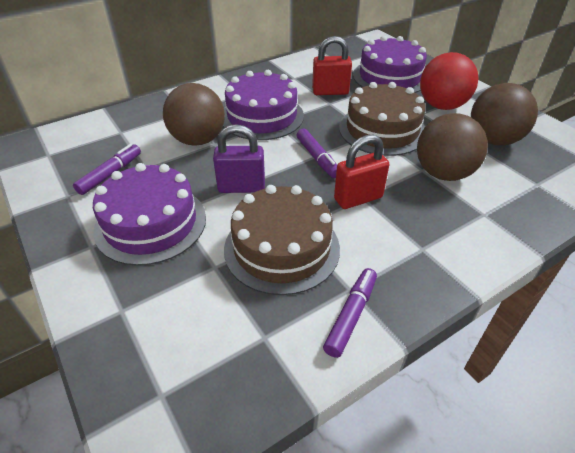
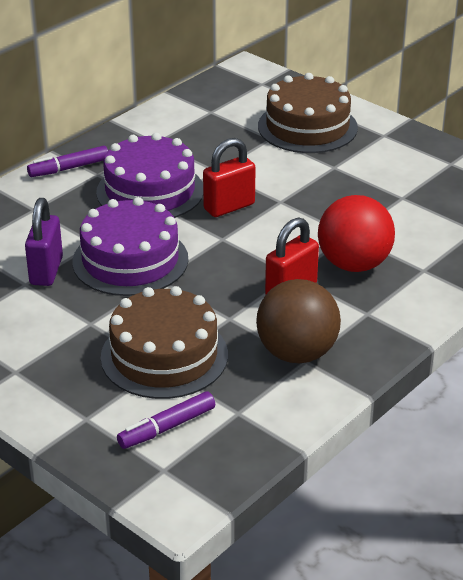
brown ball: [163,83,225,146] [417,113,488,181] [471,83,538,145] = 3 -> [256,279,341,363] = 1
purple cake: [93,163,206,266] [223,70,304,140] [353,36,427,93] = 3 -> [72,197,189,296] [96,133,203,218] = 2
purple marker: [73,144,141,195] [297,129,337,178] [323,268,377,358] = 3 -> [27,146,108,177] [117,391,215,449] = 2

